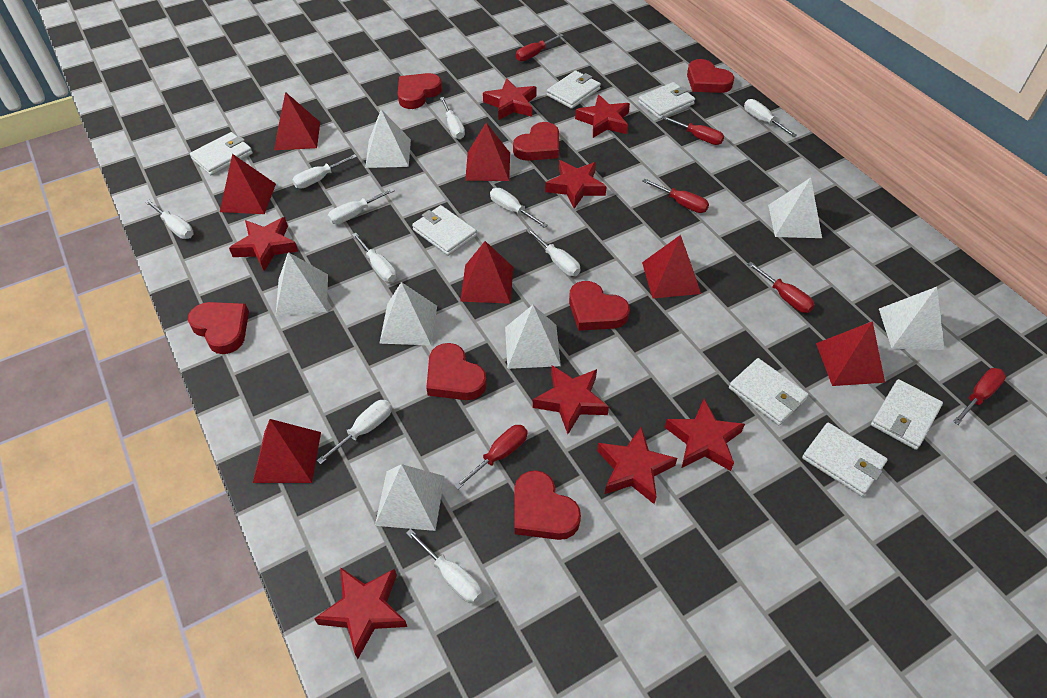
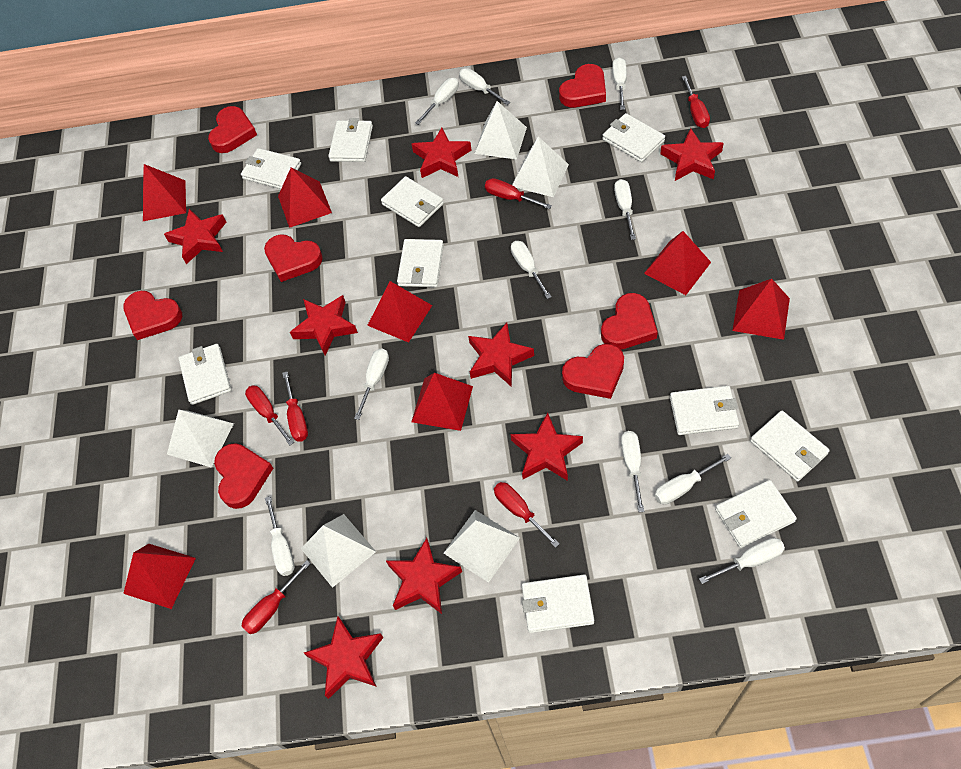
white pyramid: [276,252,328,316] [365,110,411,168] [375,464,445,531] [379,282,437,346] [505,305,561,369] [768,178,822,238] [879,287,944,350] = 7 -> [167,410,234,468] [301,514,376,588] [444,510,520,583] [474,101,527,160] [512,137,569,197] = 5
white wallet: [190,132,253,175] [412,205,477,256] [547,71,601,109] [638,82,695,119] [729,358,809,425] [802,423,888,496] [871,379,943,450] = 7 -> [178,344,231,405] [241,148,301,189] [328,118,373,162] [381,176,444,227] [397,239,444,287] [522,575,594,633] [602,113,665,162] [670,386,739,435] [715,480,797,548] [750,410,830,482] = 10

